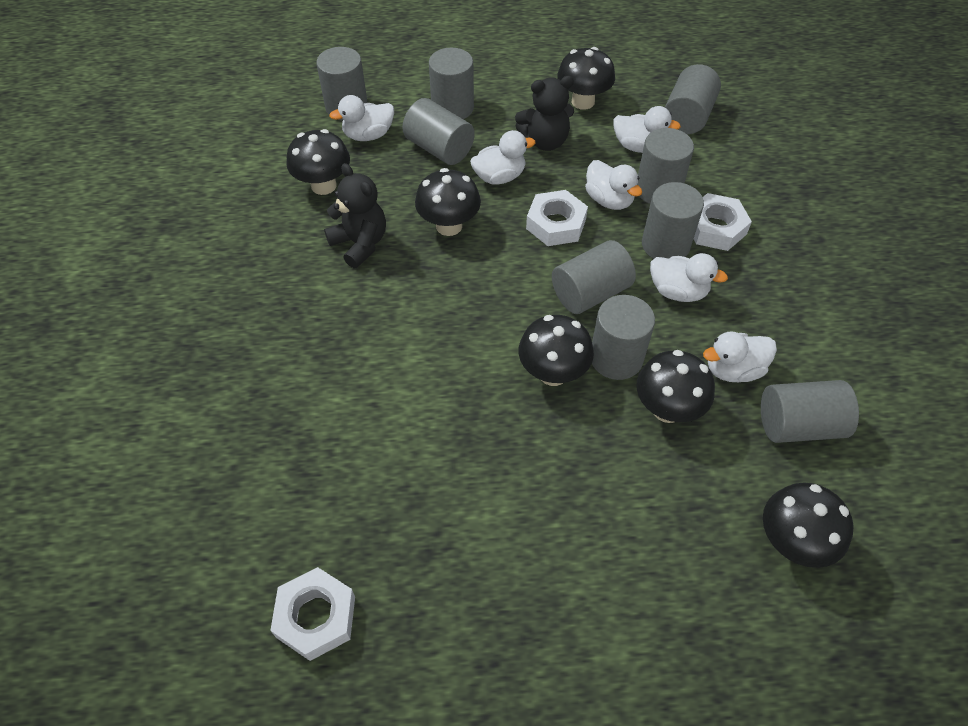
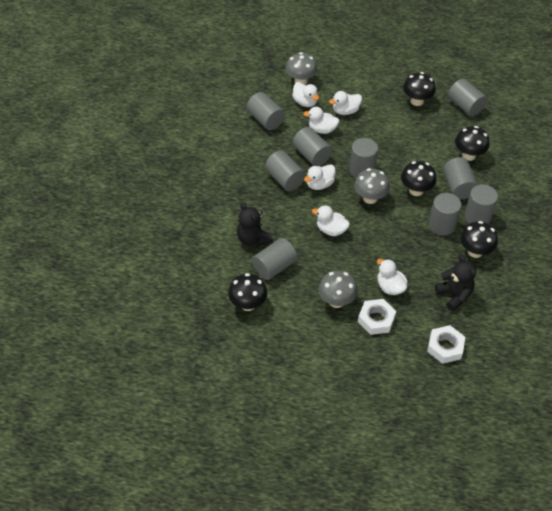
black mushroom: [286,129,350,195] [415,168,481,236] [519,315,594,386] [557,47,615,110] [636,350,715,423] [763,482,854,568] = 6 -> [228,273,267,311] [401,161,437,196] [403,72,436,106] [455,126,489,161] [460,221,498,258] = 5
grey mushroom: none = 0 -> [285,52,317,85] [318,271,358,308] [354,168,390,204] = 3
white nut: [270,567,355,661] [526,190,588,246] [694,193,752,251] = 3 -> [358,299,396,335] [427,325,465,364] = 2

